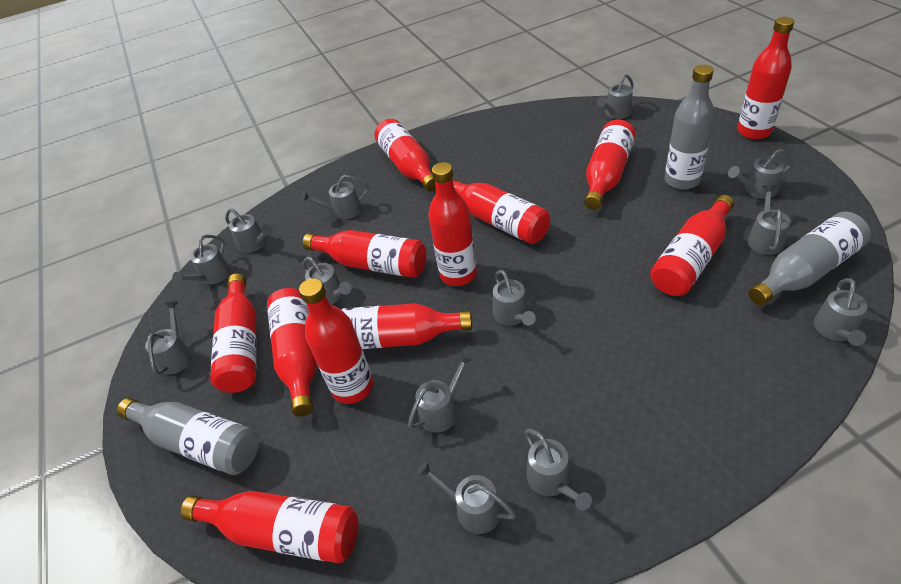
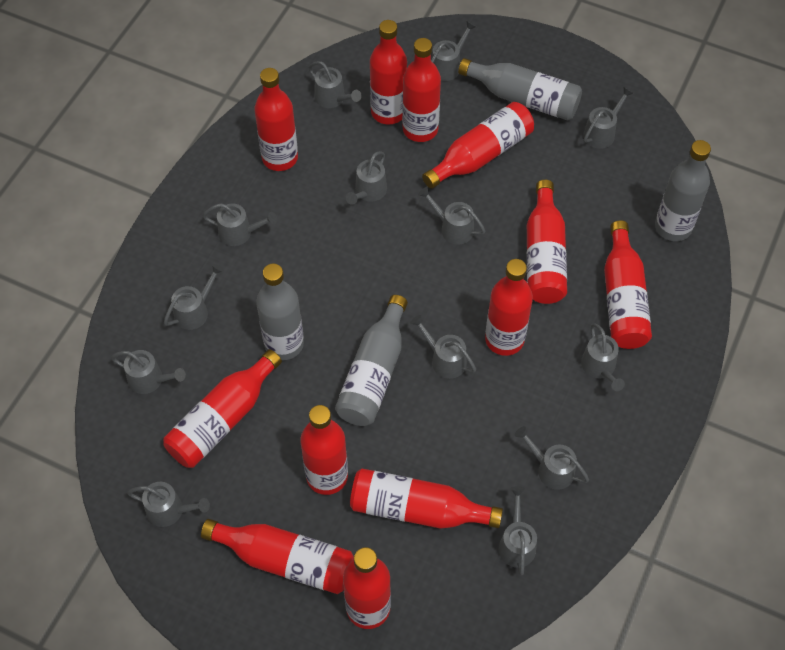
grey bottle: [117,398,258,475] [664,65,715,190] [748,212,871,305] = 3 -> [256,264,304,360] [335,295,408,426] [458,58,582,121] [655,140,711,241] = 4

